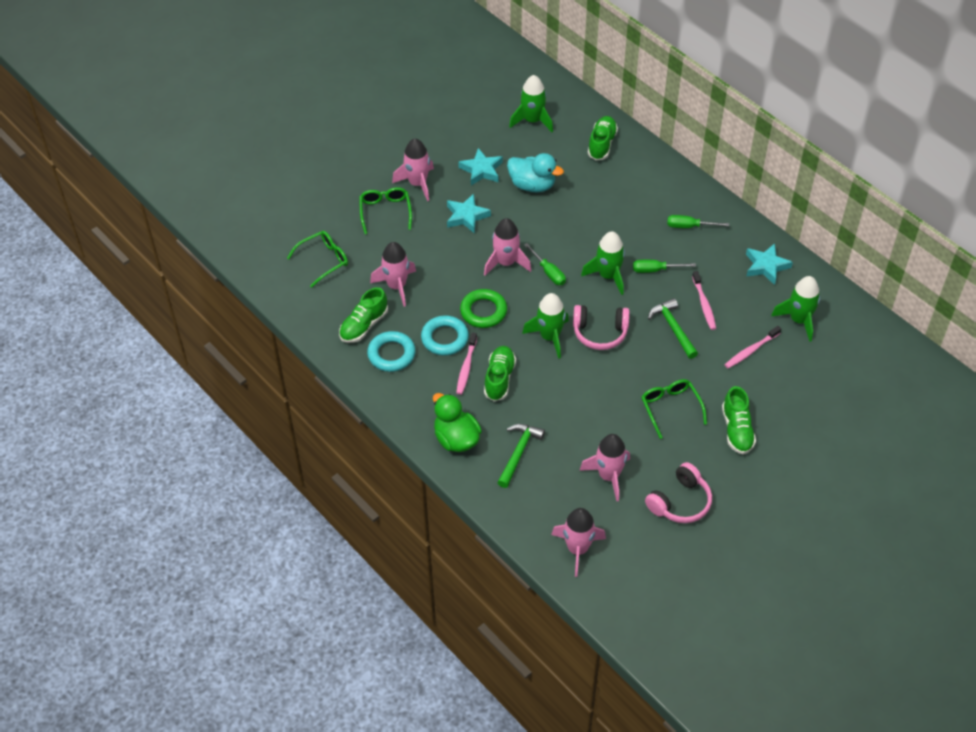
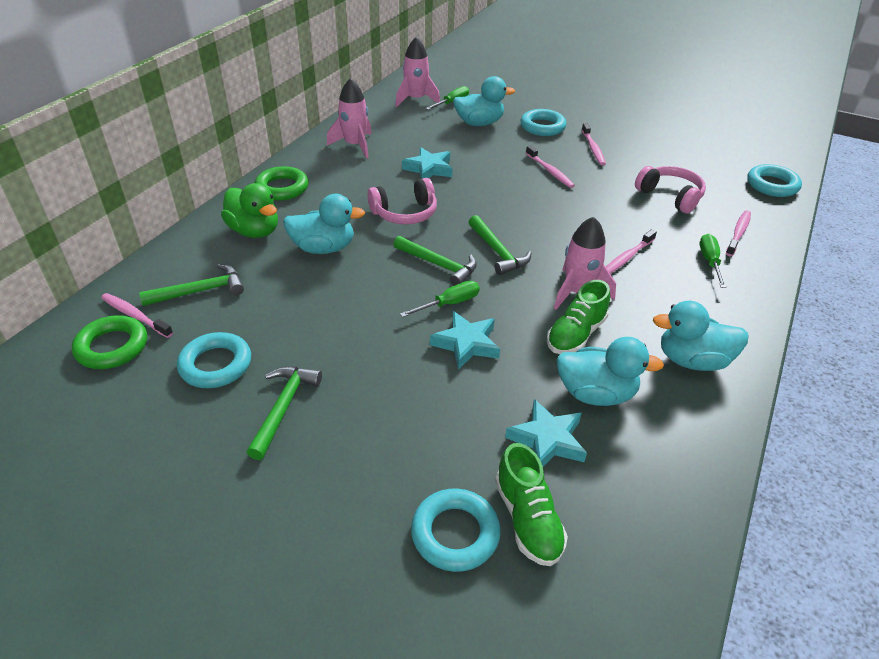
green glasses: [287,231,348,288] [359,187,412,234] [641,379,707,439] = 3 -> none = 0
green hammer: [497,424,545,488] [648,298,698,359] = 2 -> [139,264,244,306] [247,366,322,460] [393,236,477,286] [469,215,531,275] = 4
green ring: [460,289,507,328] = 1 -> [72,315,147,369] [255,166,308,201] = 2
green rocket: [509,75,553,132] [522,293,569,359] [581,231,625,295] [771,276,820,342] = 4 -> none = 0
green shoe: [339,287,388,343] [484,346,516,401] [588,116,618,161] [722,386,756,454] = 4 -> [495,443,568,566] [547,280,610,354] = 2
pink rocket: [370,242,416,307] [392,139,434,201] [484,218,532,276] [551,508,606,577] [580,434,630,501] = 5 -> [327,78,372,159] [395,37,440,107] [554,217,616,310] = 3
pink toothbrush: [456,332,477,395] [692,271,716,330] [725,326,781,368] = 3 -> [101,293,173,338] [526,145,575,188] [582,123,606,165] [606,229,657,274] [726,210,751,256] = 5
turquoise duck: [507,153,564,192] = 1 -> [283,194,365,254] [453,76,515,126] [556,337,664,406] [653,301,749,371] = 4
turquoise ring: [367,331,416,372] [421,316,469,356] = 2 -> [177,332,251,388] [411,489,501,572] [520,109,566,136] [747,164,802,197] = 4

